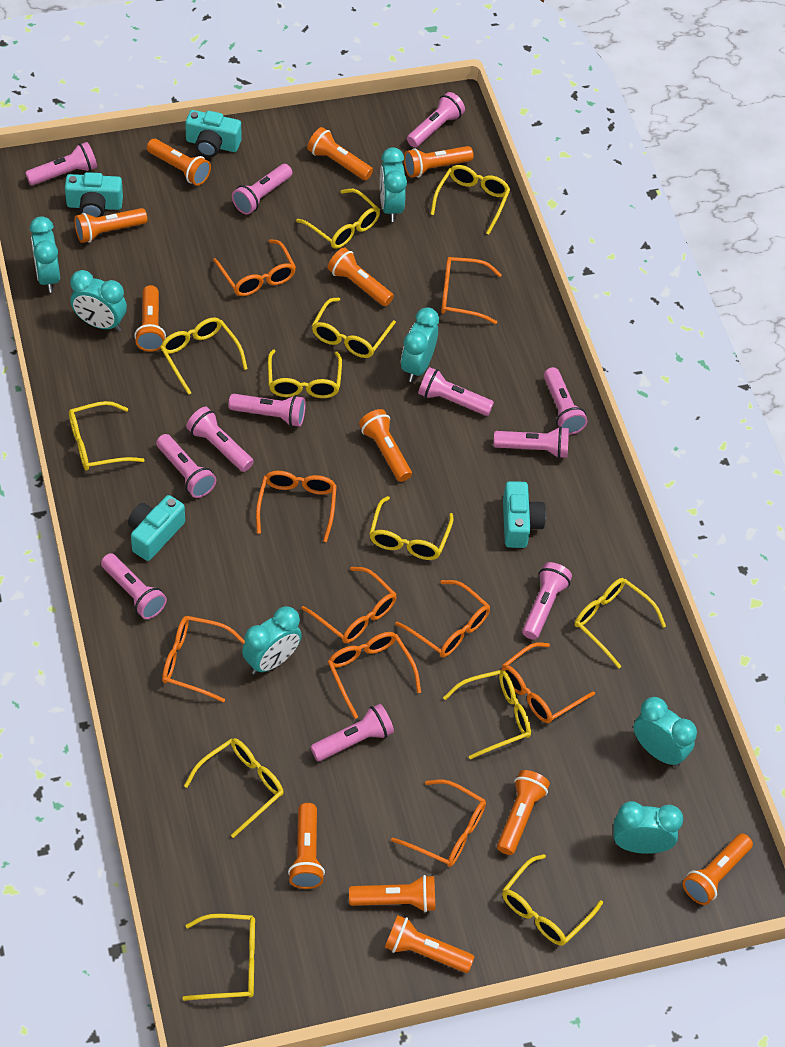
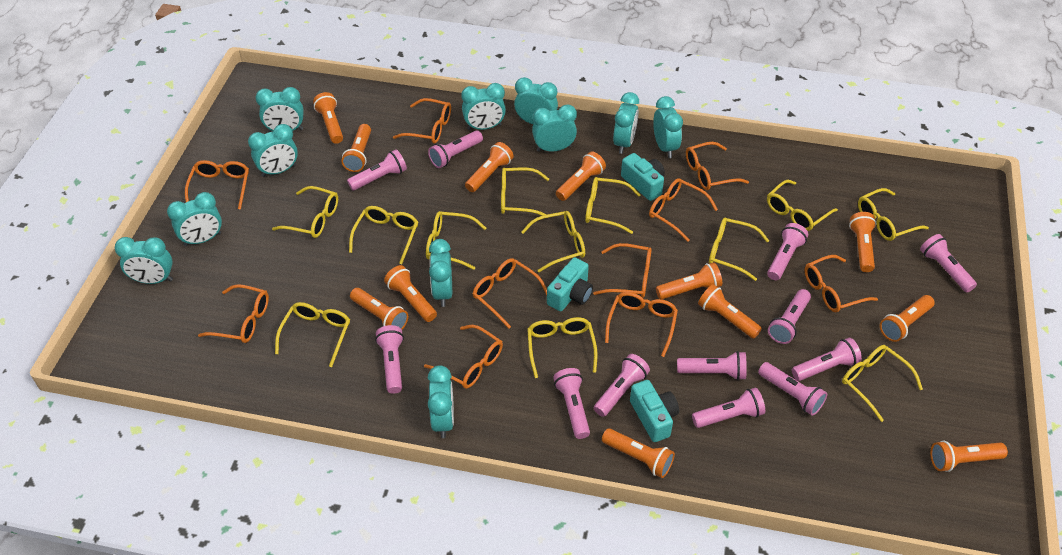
orange glasses: [162,616,245,703] [213,239,296,296] [256,471,337,542] [301,567,397,643] [328,632,421,719] [391,779,486,867] [395,580,490,657] [441,257,502,324] [502,642,595,723] = 9 -> [185,160,249,210] [198,284,269,343] [393,98,451,143] [424,325,503,389] [473,258,547,328] [593,243,652,298] [605,292,678,357] [649,178,718,242] [686,142,749,190] [805,255,878,312] = 10
turquoise camera: [65,172,123,217] [128,495,185,561] [185,110,241,157] [503,481,546,548] = 4 -> [547,257,593,311] [621,153,665,201] [630,380,679,442] = 3
turquoise clock: [30,216,60,293] [70,270,127,331] [242,606,302,675] [380,147,407,222] [401,307,439,382] [614,801,683,854] [634,697,697,767] = 7 -> [115,237,173,284] [167,192,222,246] [248,124,298,177] [256,87,304,132] [428,365,454,438] [429,239,452,307] [461,83,506,130] [514,77,558,124] [532,104,577,152] [613,92,639,154] [653,96,683,158] = 11

